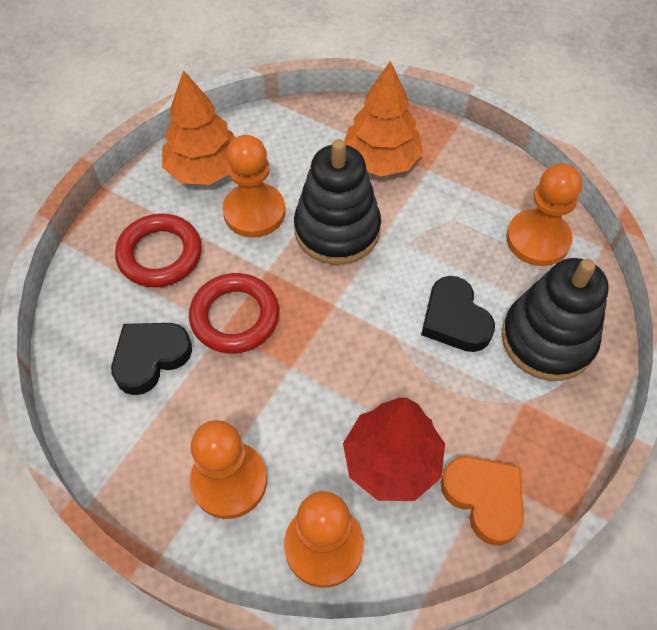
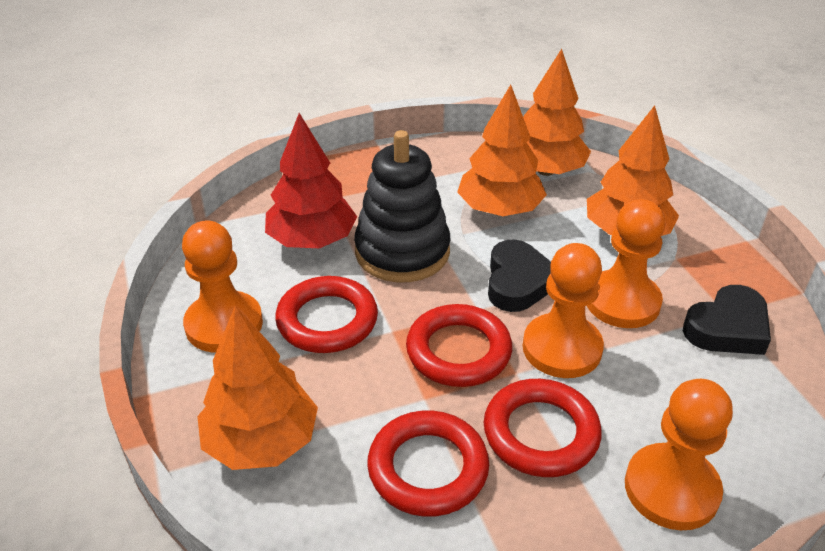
black stacking toy: [294,139,381,265] [501,258,609,381] = 2 -> [354,130,450,282] = 1
orange heart: [441,456,524,546] = 1 -> none = 0
orange tree: [162,70,235,185] [344,61,423,176] = 2 -> [197,306,318,470] [457,85,547,216] [523,49,591,176] [587,105,679,236] = 4
red ring: [115,213,202,287] [189,273,279,354] = 2 -> [275,276,378,353] [367,411,489,517] [406,304,512,387] [484,379,602,477] = 4

